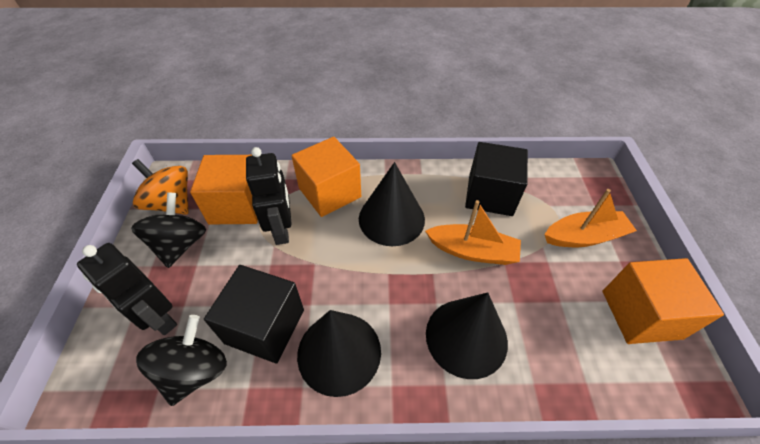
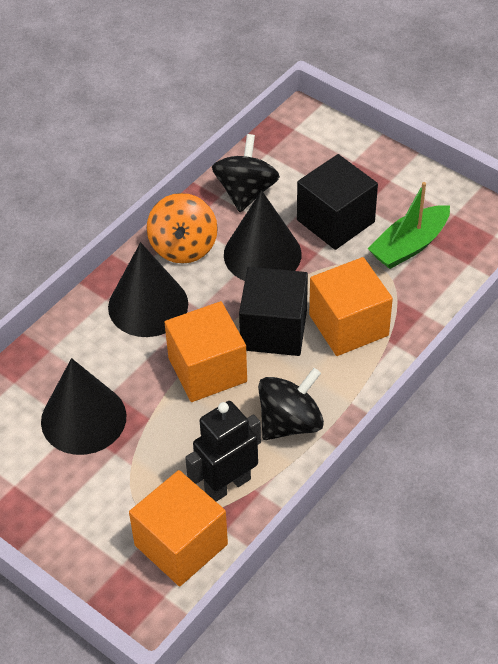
black robot: [77,243,177,335] [246,147,292,245] = 2 -> [185,401,261,502] = 1
green boat: none = 0 -> [368,182,450,269] = 1
orange boat: [425,200,521,265] [545,189,637,247] = 2 -> none = 0

